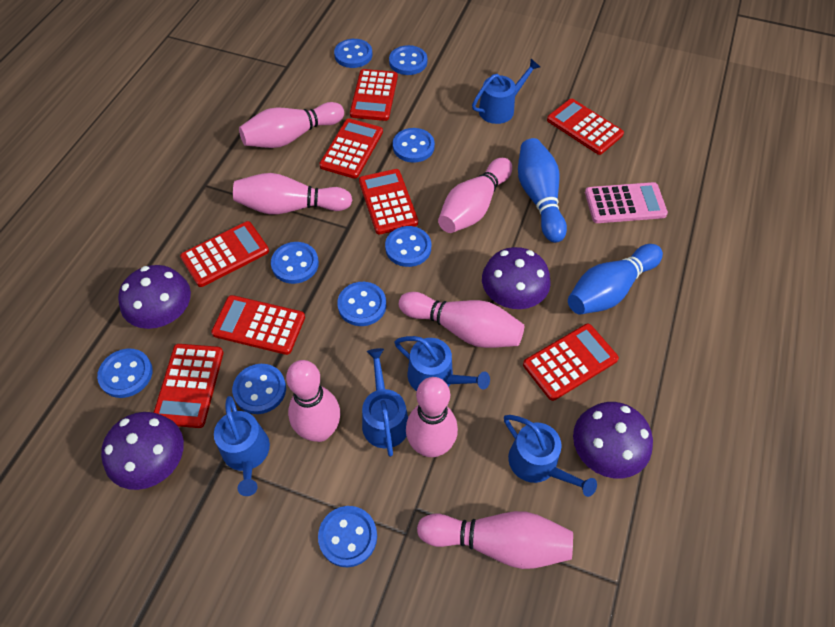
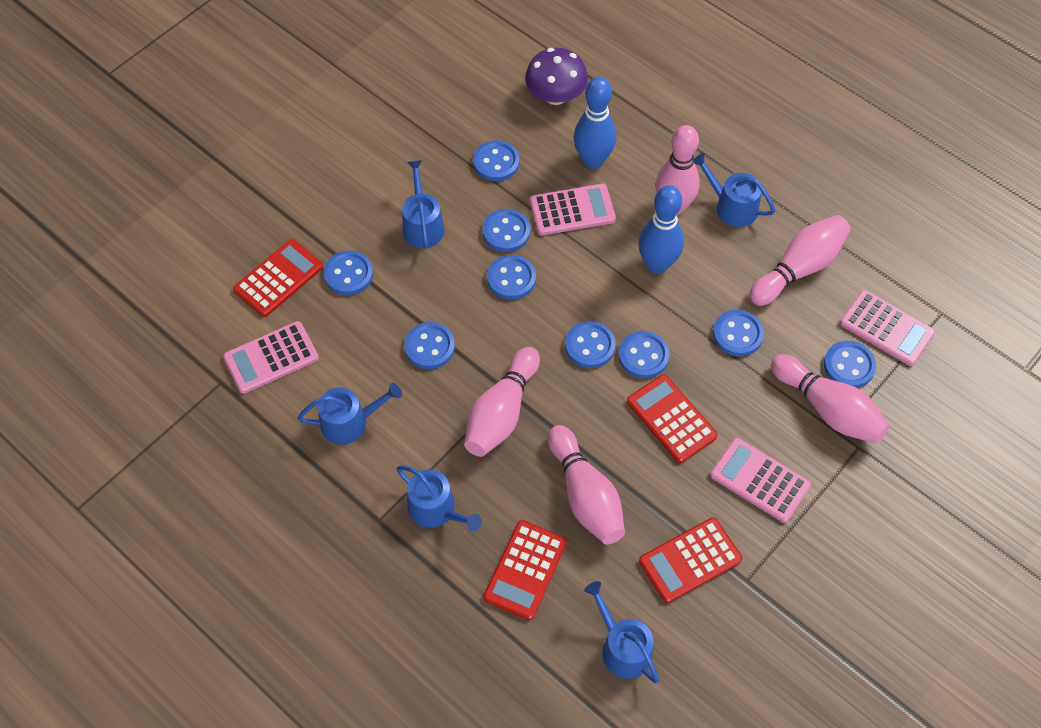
pink bowling pin: [233,173,352,214] [239,102,344,148] [286,360,340,442] [399,292,524,348] [406,377,458,457] [417,511,573,569] [438,158,512,233] = 7 -> [464,347,540,457] [548,425,625,545] [655,125,700,215] [749,215,851,306] [771,354,890,444] = 5
pink calculator: [585,182,668,223] = 1 -> [223,321,319,394] [530,184,616,235] [710,438,811,523] [840,290,935,366] = 4
purple mushroom: [101,412,184,490] [118,265,191,329] [482,247,551,309] [573,402,653,478] = 4 -> [525,48,588,105] = 1
red calculator: [154,344,224,428] [180,221,269,287] [211,295,305,355] [319,118,383,179] [350,69,398,121] [359,169,418,234] [523,324,619,401] [547,99,624,155] = 8 -> [233,239,323,317] [483,520,567,620] [627,374,718,463] [639,518,742,603] = 4

